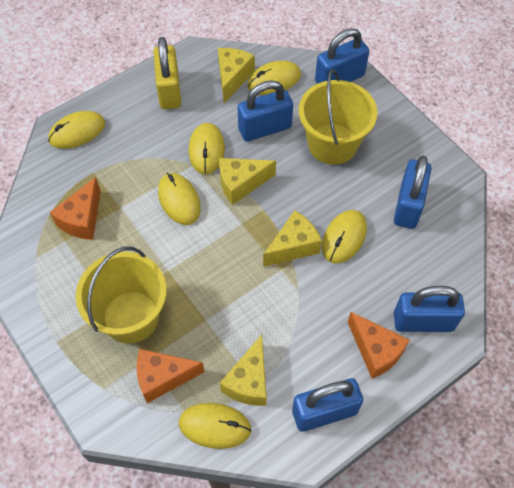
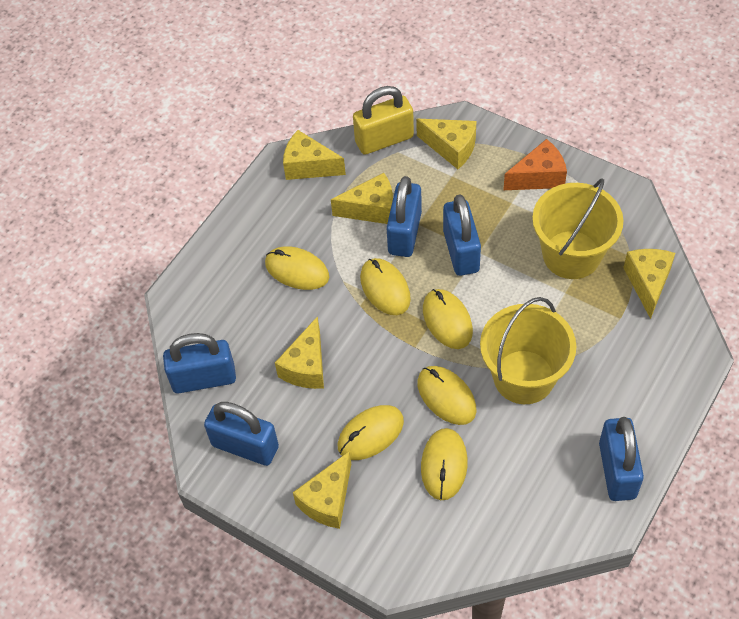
orange cheese: [50,177,101,240] [137,349,205,403] [348,312,410,379] = 3 -> [503,139,567,190] = 1
yellow cheese: [218,48,255,103] [219,158,276,205] [220,335,267,406] [263,210,322,267] = 4 -> [275,316,324,389] [283,130,346,180] [293,451,351,529] [331,173,393,224] [416,119,477,169] [623,249,675,319] = 6

